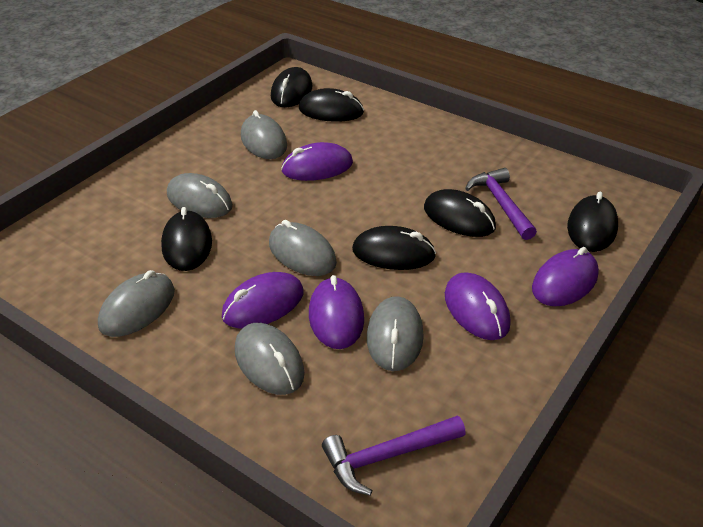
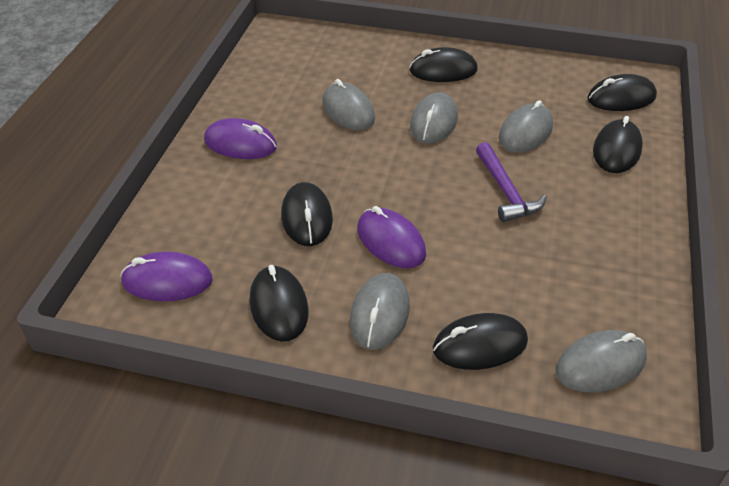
grey mouse: [98,270,175,337] [167,173,233,218] [235,323,305,395] [241,110,287,159] [269,220,337,276] [367,296,424,371] = 6 -> [322,79,375,130] [350,273,410,350] [410,92,458,144] [499,100,553,153] [556,330,647,392] = 5
purple hammer: [322,416,466,496] [465,168,537,240] = 2 -> [476,142,547,222] = 1
purple mouse: [222,272,303,328] [281,142,353,181] [309,275,364,349] [445,272,510,340] [532,247,599,306] = 5 -> [120,251,213,301] [204,118,277,159] [357,206,426,268] = 3

